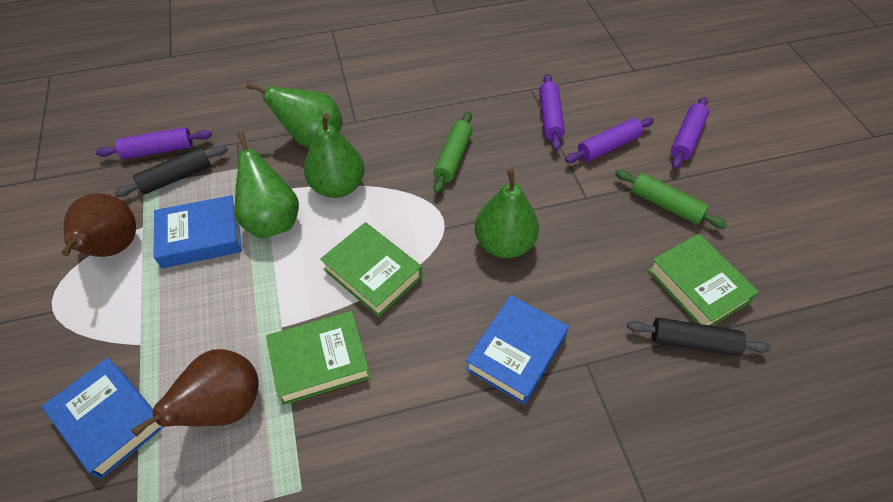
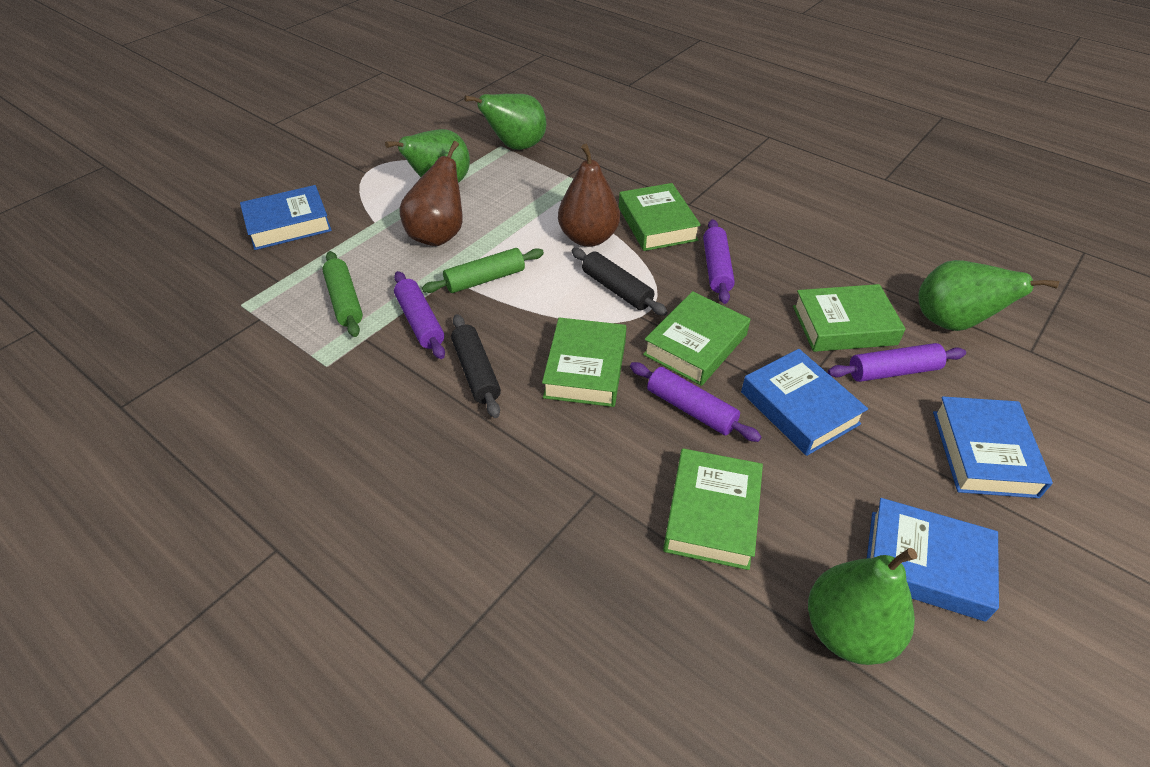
blue book: [42,357,164,479] [154,195,242,268] [466,295,569,405] = 3 -> [240,185,332,250] [741,349,868,456] [867,498,999,621] [933,396,1053,498] = 4
green book: [266,311,371,405] [320,222,422,317] [648,234,759,326] = 3 -> [542,317,627,407] [619,183,701,251] [643,291,750,386] [663,448,763,570] [793,284,906,352] = 5

